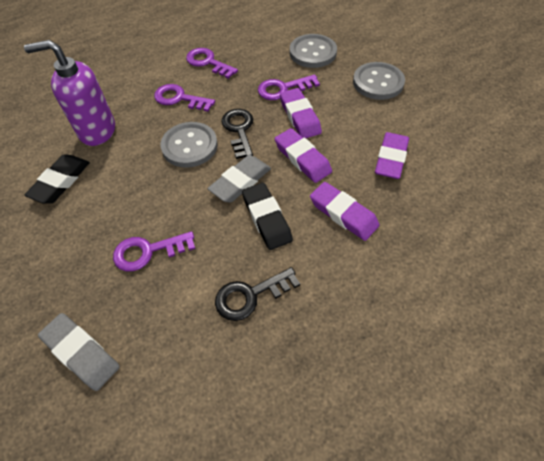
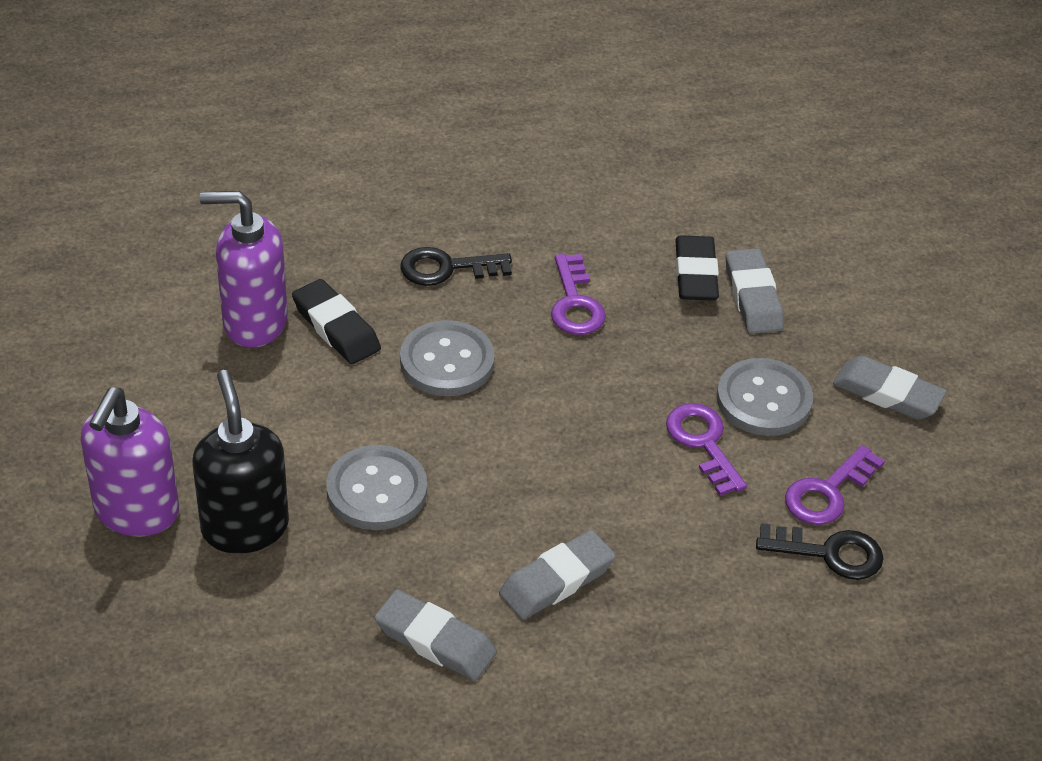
black soap dispenser: none = 0 -> [192,370,289,554] = 1
grey eraser: [38,313,120,391] [208,155,271,203] = 2 -> [375,589,497,681] [499,530,616,620] [726,248,784,334] [833,356,947,420] = 4
purple eraser: [275,128,332,183] [280,88,322,138] [310,182,380,241] [375,132,409,179] = 4 -> none = 0
purple key: [113,231,195,271] [154,84,215,112] [186,48,238,79] [258,74,320,100] = 4 -> [551,254,606,335] [666,403,747,496] [785,445,885,525] = 3
purple soap dispenser: [24,40,115,146] = 1 -> [81,388,179,537] [200,191,288,347] = 2

